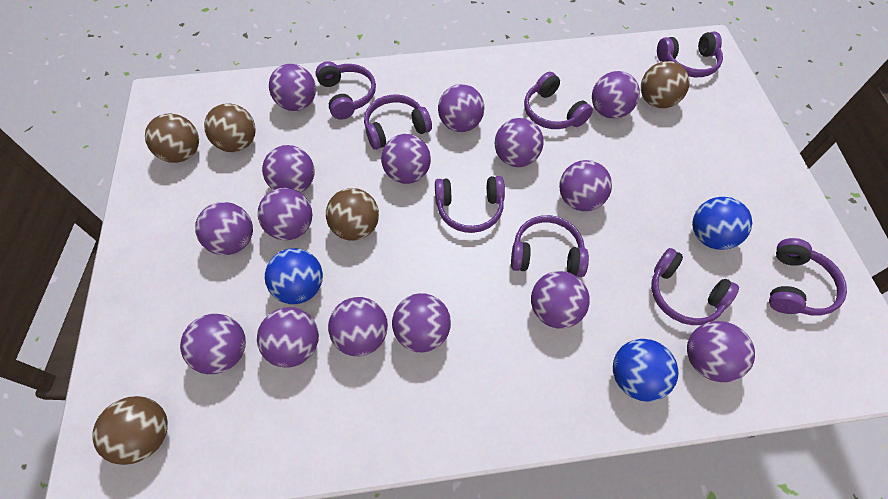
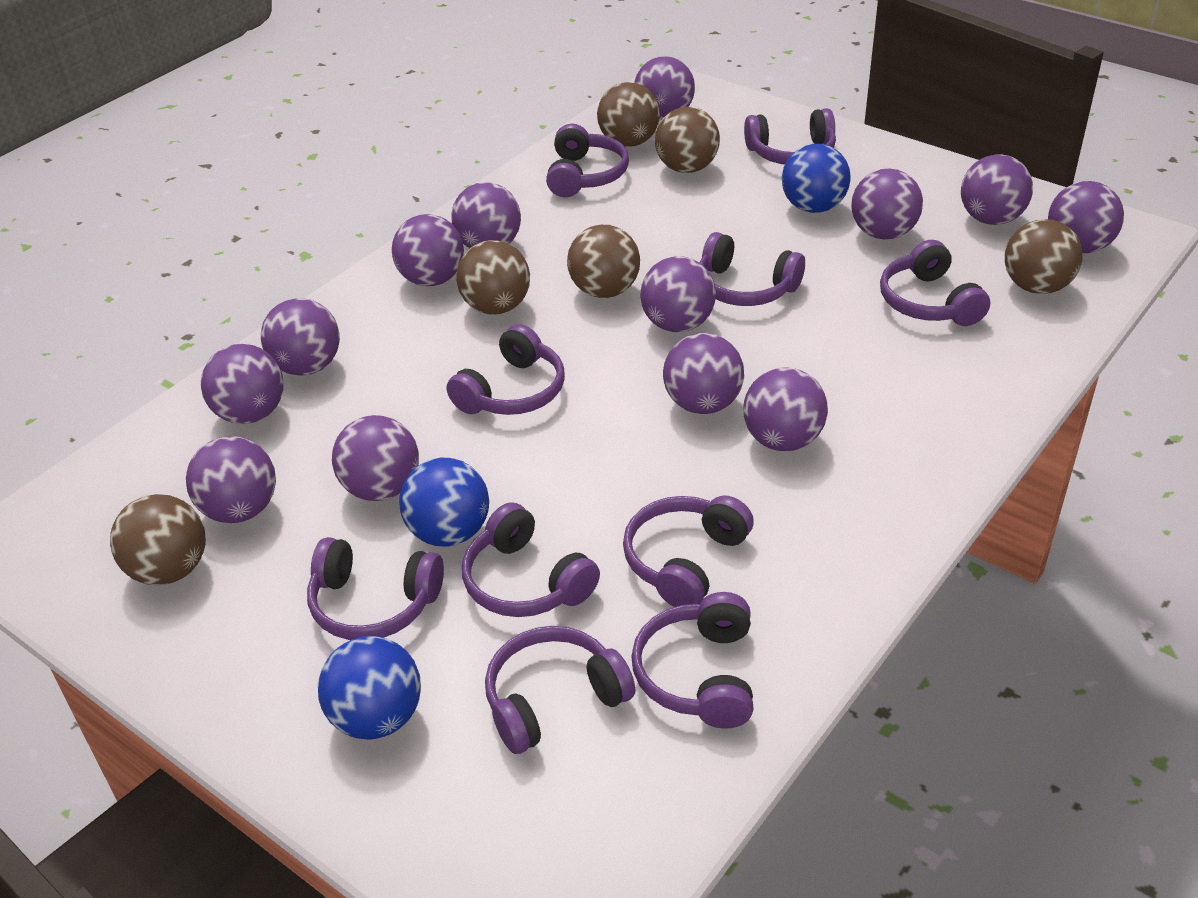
brown ball: [92,396,168,465] [145,113,199,163] [204,103,256,152] [326,188,379,241] [641,61,690,108] = 5 -> [110,494,206,585] [456,240,530,315] [567,225,640,298] [597,82,660,147] [655,107,720,173] [1005,219,1083,294] = 6
purple ball: [180,314,246,374] [195,202,253,255] [257,307,319,368] [258,188,312,240] [262,145,314,193] [269,64,316,111] [328,297,388,356] [381,134,431,184] [392,293,451,353] [438,84,484,132] [495,118,544,167] [531,271,590,329] [559,160,612,211] [592,71,640,119] [687,321,755,382] = 15 -> [186,436,276,523] [201,344,284,424] [261,298,340,376] [332,415,419,501] [392,214,464,286] [451,182,521,248] [635,56,695,119] [640,256,716,332] [663,333,744,414] [743,367,828,451] [851,168,923,239] [961,154,1033,225] [1048,181,1124,253] = 13
purple headphones: [315,61,376,120] [364,95,432,150] [435,176,505,233] [511,215,589,277] [524,72,593,129] [651,248,739,325] [657,31,723,77] [769,238,847,316] = 8 -> [307,537,444,640] [447,324,565,415] [462,502,600,617] [485,626,635,754] [546,124,629,197] [623,495,754,607] [631,592,753,729] [699,232,805,306] [744,108,836,165] [880,240,990,326] = 10

